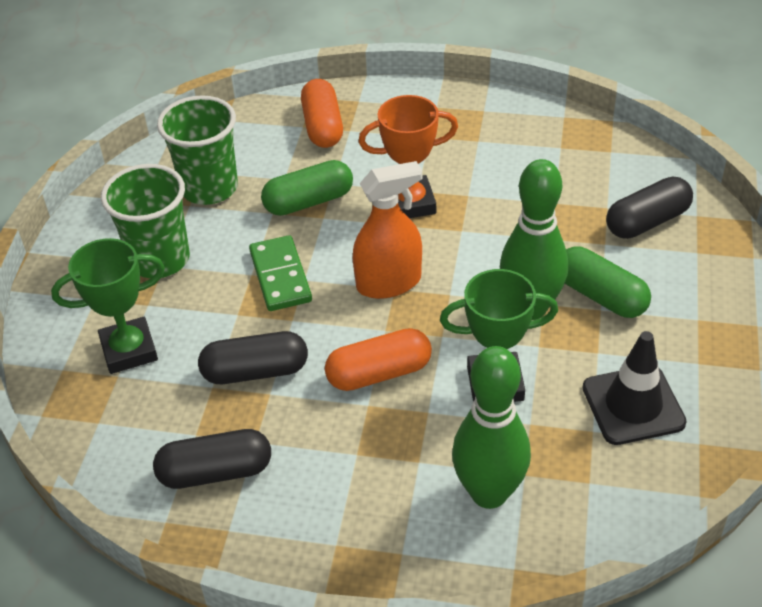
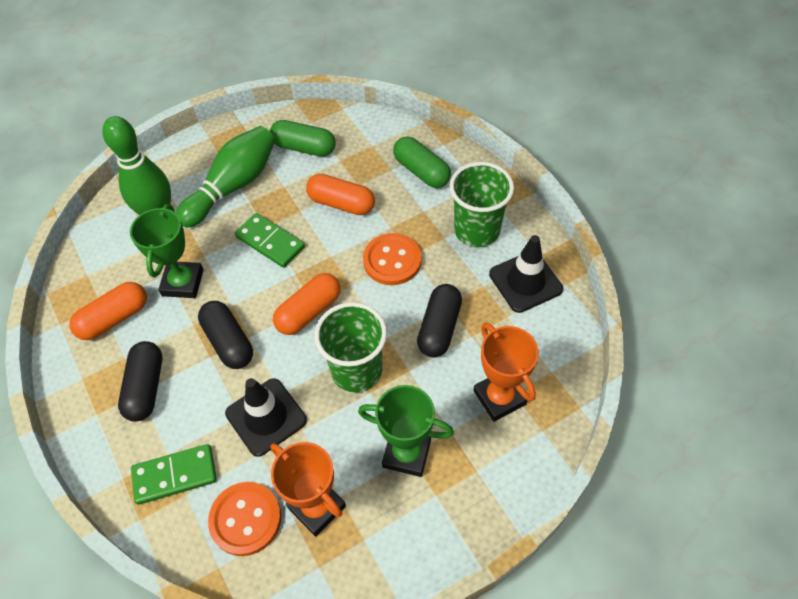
black traffic cone: [583,331,687,445] = 1 -> [225,378,307,457] [489,235,563,313] = 2
green domino: [249,235,312,311] = 1 -> [131,444,217,505] [235,213,305,268] = 2
orange button: none = 0 -> [208,482,281,556] [363,233,422,285] = 2
orange capsule: [301,79,343,148] [325,328,432,391] = 2 -> [69,282,147,340] [273,273,341,335] [306,174,375,215] = 3
orange spray bottle: [353,161,422,299] = 1 -> none = 0
orange trophy: [358,95,458,218] = 1 -> [271,442,346,537] [473,323,539,422] = 2

